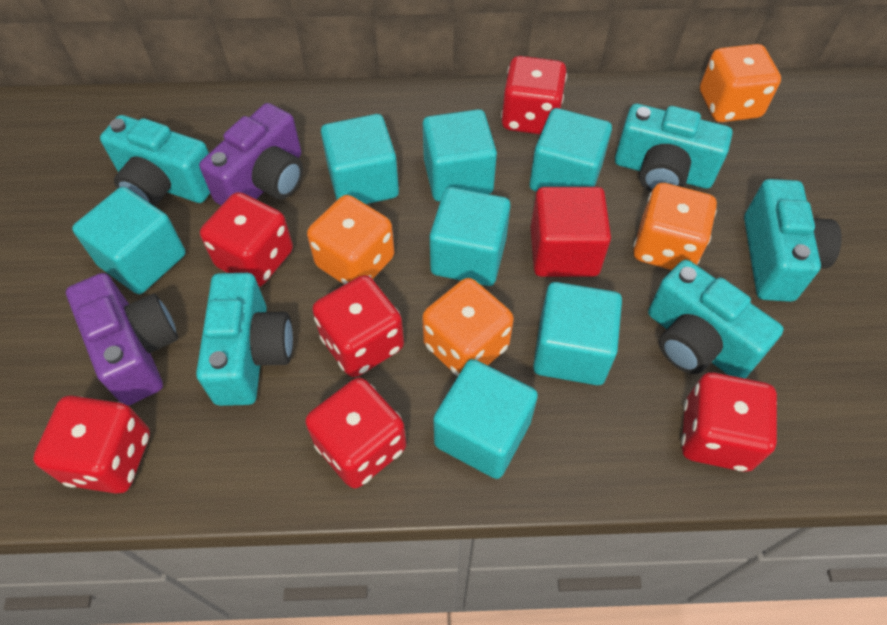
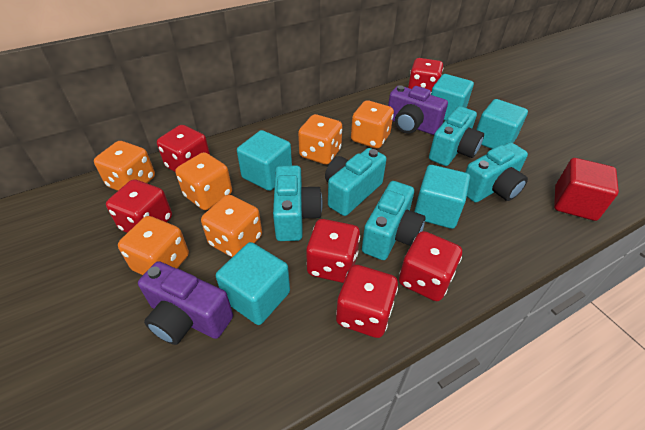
orange dice: [307,195,394,285] [422,278,514,377] [633,183,717,270] [700,44,781,122] = 4 -> [94,141,155,191] [118,216,189,275] [175,152,232,210] [201,195,262,257] [298,114,342,165] [351,100,394,149] = 6
turquoise cube: [72,187,186,294] [321,114,399,204] [423,109,497,202] [430,187,510,286] [433,359,538,479] [530,108,612,192] [533,282,622,385] = 7 -> [216,242,290,325] [237,130,292,191] [414,165,470,229] [431,74,474,120] [476,99,528,149] = 5

